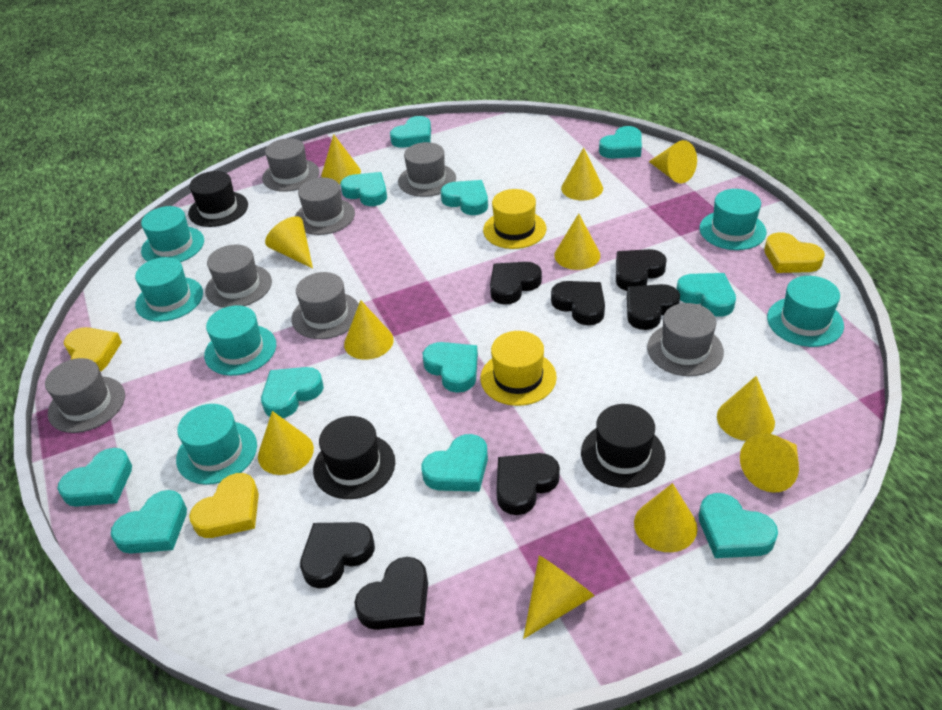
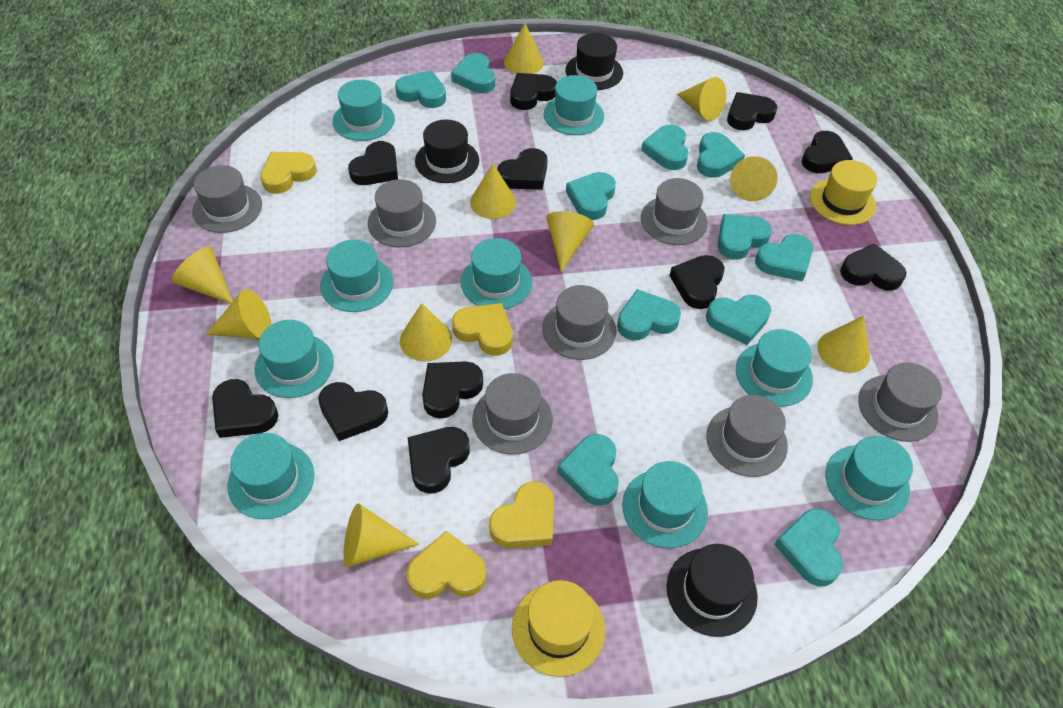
black heart: [300,522,375,589] [355,557,428,630] [490,262,542,305] [496,453,560,515] [551,281,605,325] [616,249,667,291] [627,284,680,330] = 7 -> [212,379,278,438] [318,382,388,441] [348,141,398,185] [408,427,470,493] [422,361,483,419] [497,148,548,190] [510,73,557,110] [669,255,724,309] [727,92,777,130] [802,131,853,173] [840,243,907,291] = 11
turquoise hat: [135,257,203,322] [141,206,204,262] [176,404,257,485] [204,305,276,376] [700,189,767,250] [767,276,844,347] = 6 -> [227,433,314,519] [255,320,334,398] [320,240,393,312] [332,80,395,141] [461,238,532,309] [544,75,604,135] [622,461,708,548] [736,329,813,407] [825,436,913,520] = 9
yellow cone: [258,411,314,475] [265,216,313,269] [321,134,361,184] [344,300,394,360] [523,555,595,639] [555,213,600,270] [561,148,603,200] [634,483,697,552] [649,140,697,183] [717,376,775,441] [740,433,799,493] = 11 -> [172,246,233,304] [206,289,272,339] [344,503,420,567] [400,303,452,361] [470,163,516,219] [504,23,544,74] [546,211,594,272] [677,77,726,121] [730,156,778,201] [817,315,870,373] = 10
yellow heart: [64,327,122,372] [189,473,259,538] [764,232,825,273] = 3 -> [260,152,316,194] [406,531,487,599] [452,303,513,356] [489,481,554,548] = 4

